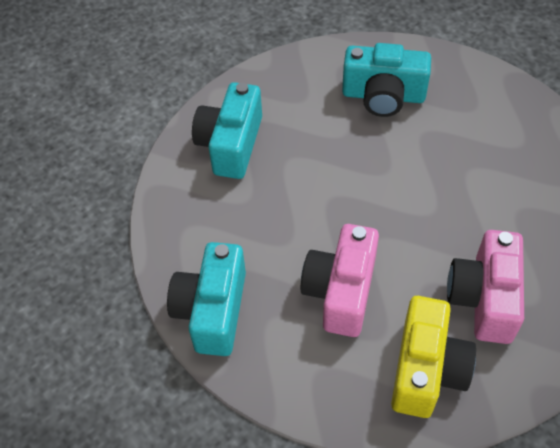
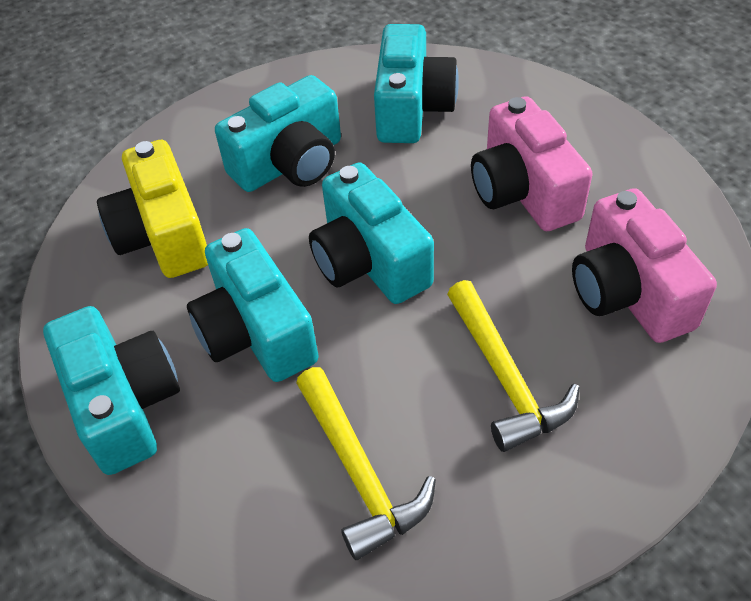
turquoise camera: [167,242,246,356] [192,82,262,179] [342,43,431,117] = 3 -> [43,306,180,475] [187,228,319,382] [215,75,341,192] [309,162,434,304] [374,24,459,143] = 5
yellow hammer: none = 0 -> [296,367,436,560] [447,280,580,452] = 2

